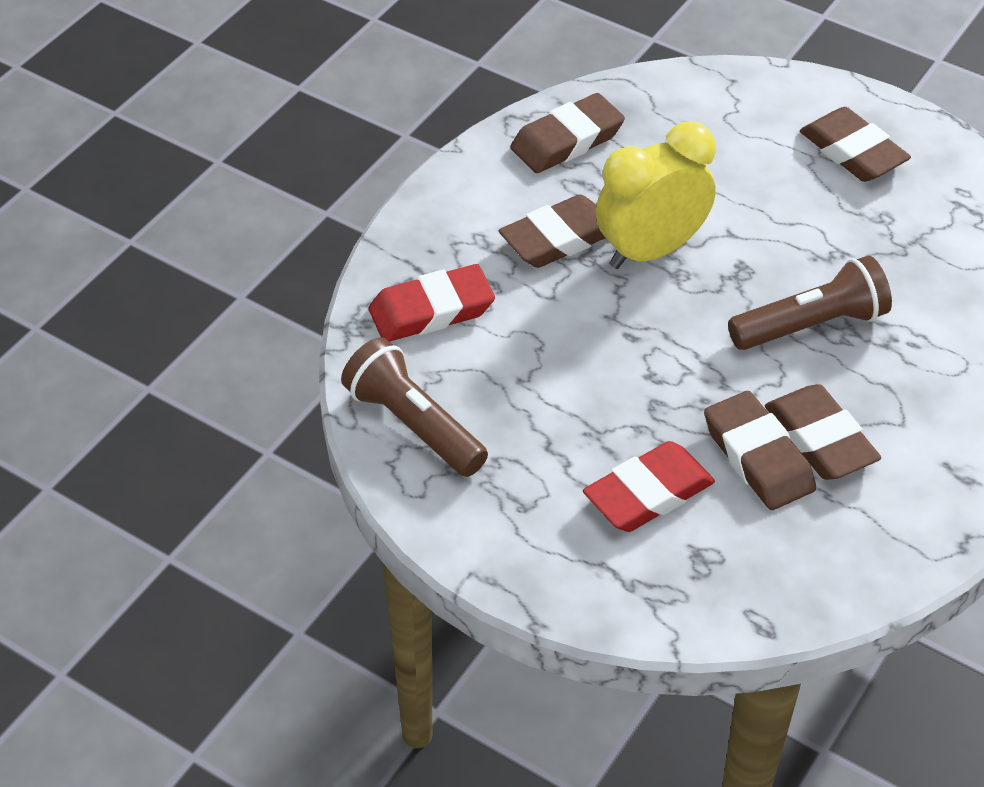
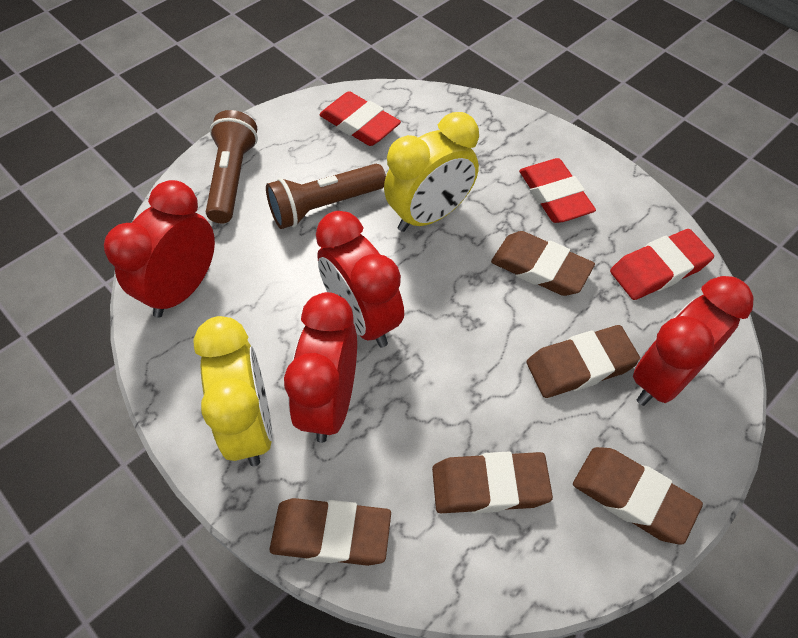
red clock: none = 0 -> [104,180,215,318] [284,292,357,443] [316,211,404,348] [633,276,754,406] = 4
red eraser: [369,264,495,342] [583,441,715,532] = 2 -> [319,91,401,146] [519,158,596,223] [610,229,714,300] = 3
yellow clock: [596,122,716,269] = 1 -> [193,316,273,466] [384,112,479,232] = 2

